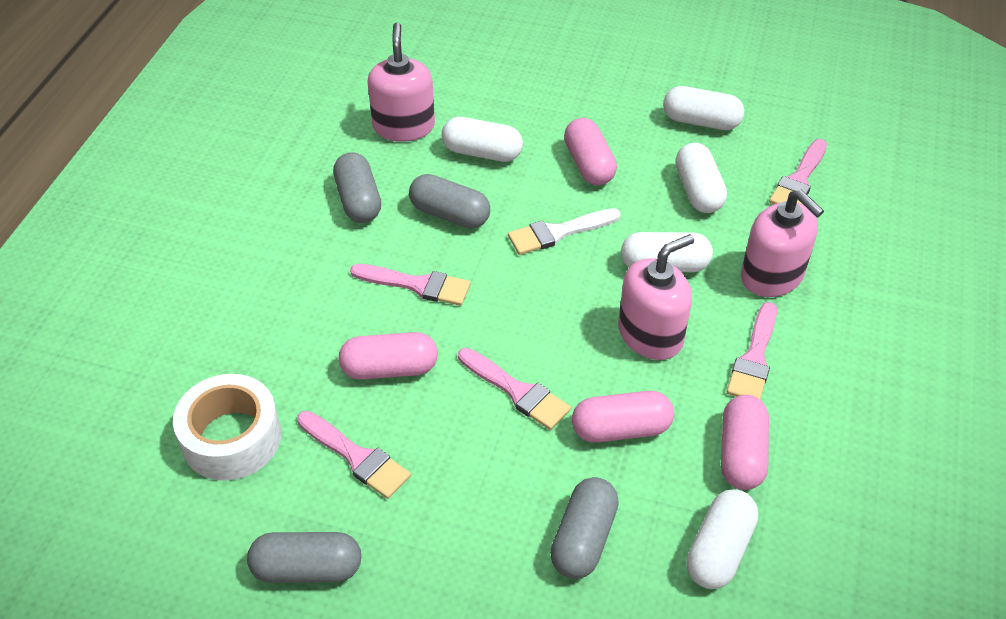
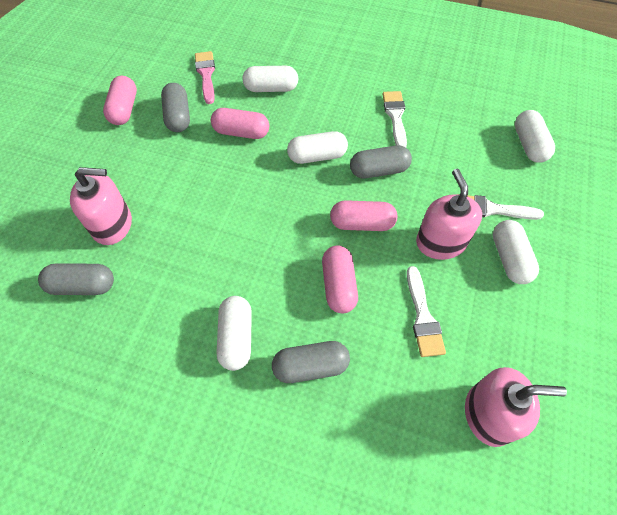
pink brush: [297,411,411,499] [350,264,471,306] [458,348,571,430] [727,302,777,399] [769,139,827,204] = 5 -> [195,51,215,104] = 1
white brush: [508,208,621,255] = 1 -> [383,91,407,147] [407,266,446,357] [457,194,544,220] = 3
white tape: [173,374,281,481] = 1 -> none = 0

